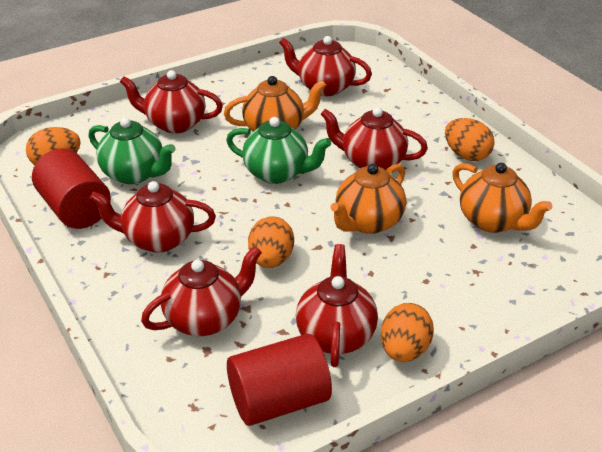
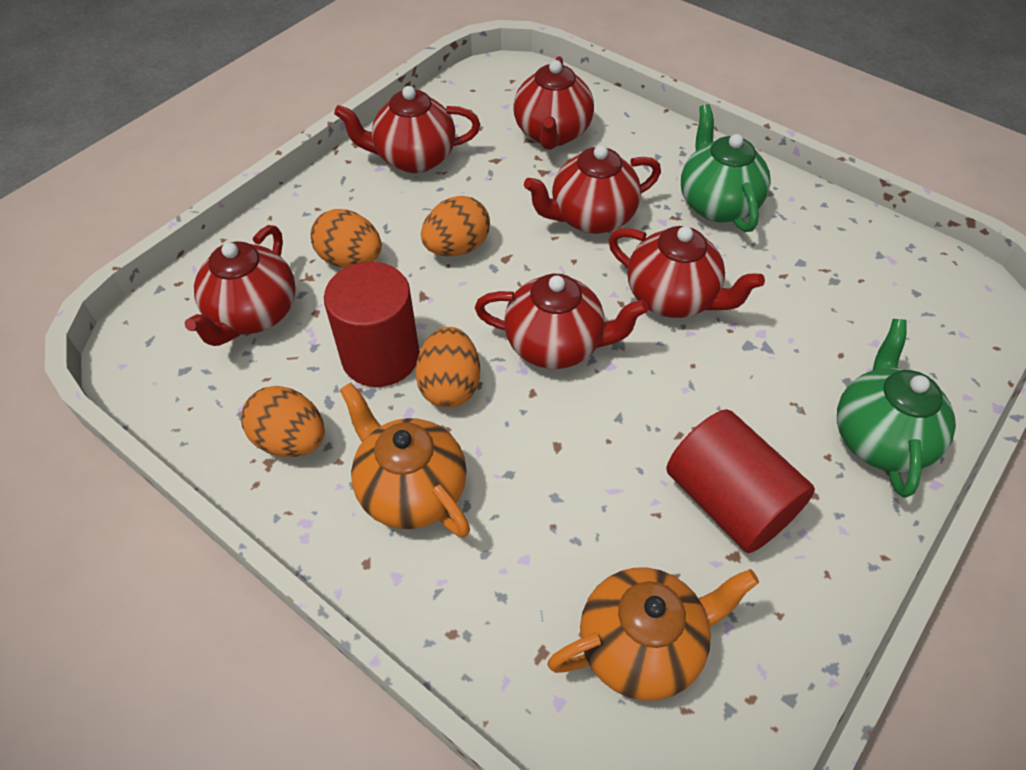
orange teapot: [224,76,326,131] [330,164,406,234] [452,163,553,233] = 3 -> [340,383,470,538] [547,568,759,701] = 2

